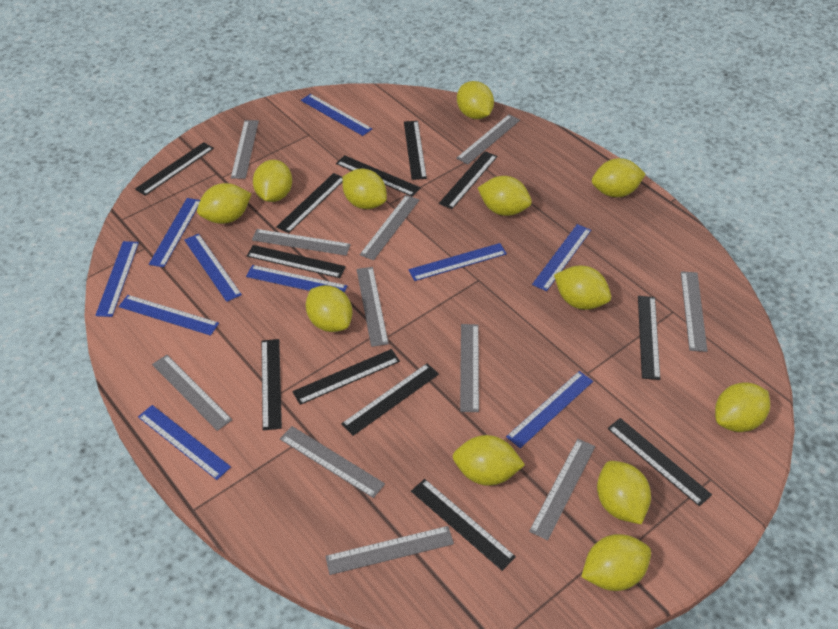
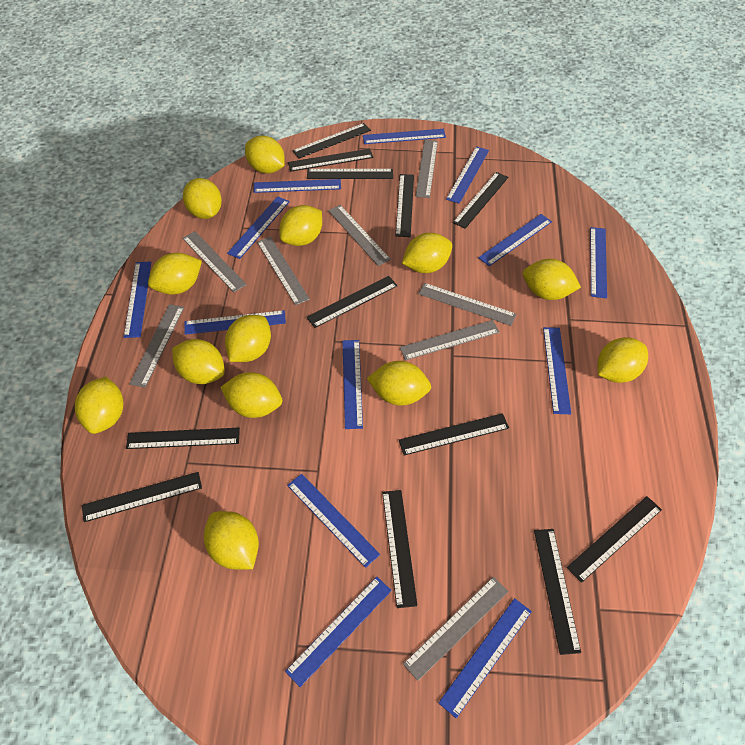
blue ruler: [95,241,139,317] [119,295,219,336] [138,405,231,480] [149,198,200,267] [184,234,242,302] [246,265,347,293] [301,94,372,136] [409,243,507,281] [506,371,593,448] [532,224,591,291] = 10 -> [124,262,151,338] [184,310,286,335] [227,196,290,259] [253,179,341,193] [285,577,392,687] [287,474,380,568] [342,340,363,429] [363,129,446,144] [439,598,532,718] [446,146,489,204] [478,214,552,266] [543,327,571,414] [590,227,607,298] = 13
grey ruler: [152,355,232,431] [231,120,259,179] [252,229,351,256] [280,426,385,498] [325,526,454,575] [357,267,389,347] [360,195,419,260] [456,114,520,164] [460,324,479,412] [529,439,595,540] [681,271,707,352] = 11 -> [129,304,184,388] [182,231,247,292] [257,237,310,305] [328,205,391,266] [399,320,500,360] [403,577,509,681] [415,140,438,198] [418,283,516,326] = 8
yellow lemon: [197,183,251,224] [253,160,292,202] [306,285,352,332] [342,169,387,209] [453,435,525,486] [457,81,494,119] [478,176,532,216] [554,265,611,310] [581,534,651,591] [592,158,646,197] [597,461,651,524] [715,382,770,432] = 12 -> [75,377,123,434] [148,253,202,295] [172,339,225,384] [183,178,222,219] [204,511,259,569] [220,372,282,418] [225,315,271,362] [245,136,285,174] [279,205,322,246] [367,361,431,406] [402,233,452,273] [523,259,581,300] [598,337,648,383] = 13

